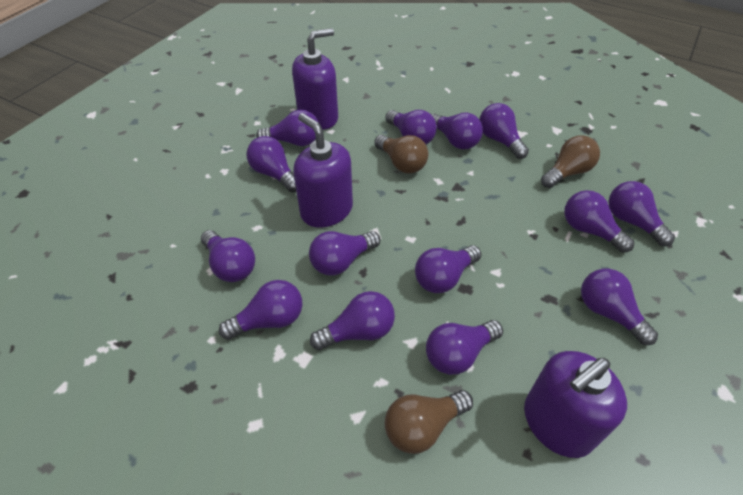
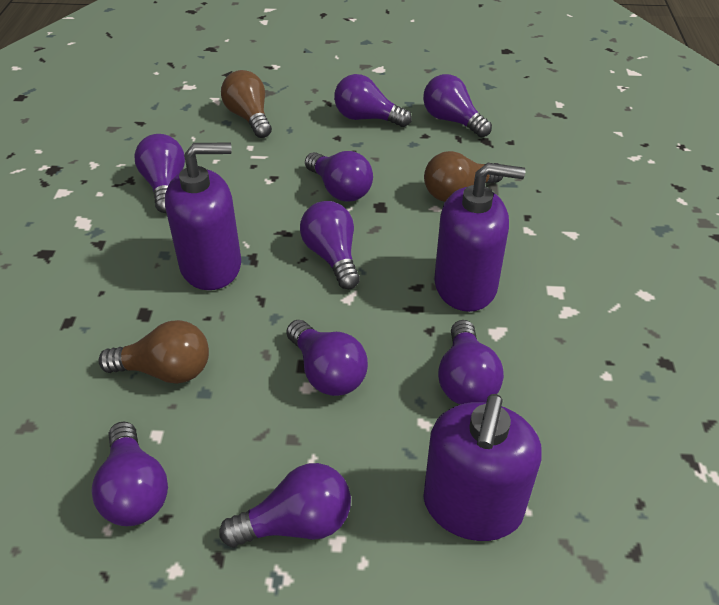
purple light bulb: [201,230,255,282] [219,280,302,340] [247,136,296,192] [256,110,319,146] [309,231,380,275] [310,291,395,350] [385,110,437,144] [415,245,481,293] [426,320,503,375] [431,113,483,149] [479,103,529,159] [564,190,634,253] [581,269,658,345] [608,181,675,246] = 14 -> [92,422,168,526] [135,134,185,213] [219,463,351,548] [286,320,368,396] [300,201,360,289] [305,151,373,202] [334,74,412,127] [423,74,492,137] [438,320,504,405] = 9

